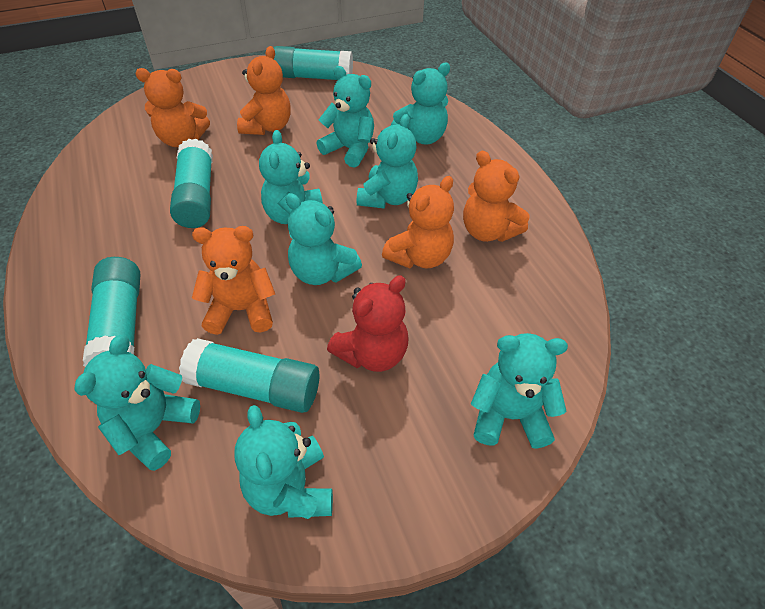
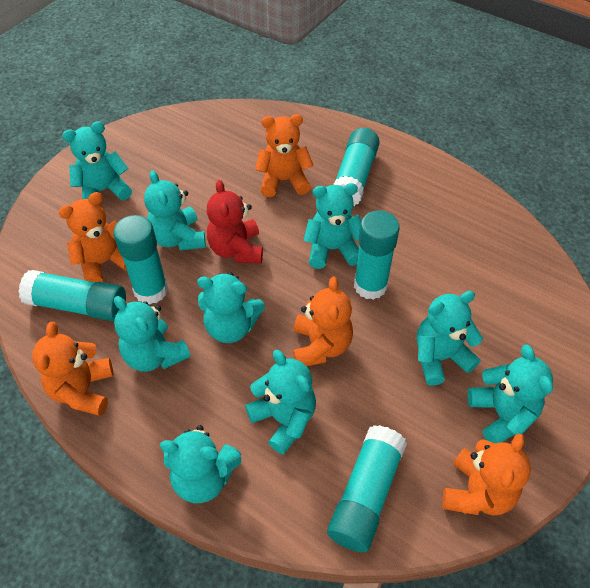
turquoise glue stick: [83,257,140,367] [170,139,213,228] [179,338,319,413] [274,46,353,80] = 4 -> [18,270,126,322] [113,215,168,304] [327,425,407,552] [333,128,380,206] [354,210,400,300] = 5
turquoise teddy bear: [74,335,200,471] [234,405,333,519] [259,130,323,224] [286,193,362,285] [316,66,374,168] [357,114,418,208] [391,63,450,145] [471,333,568,449] = 8 -> [62,121,132,200] [114,296,191,372] [144,170,206,251] [160,425,241,503] [197,272,265,343] [245,350,316,454] [303,183,361,269] [417,291,483,386] [467,345,553,443] = 9

